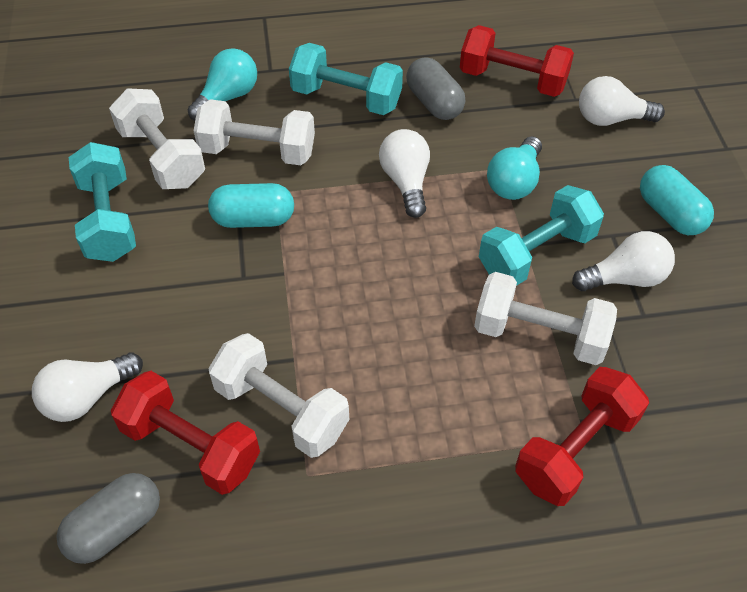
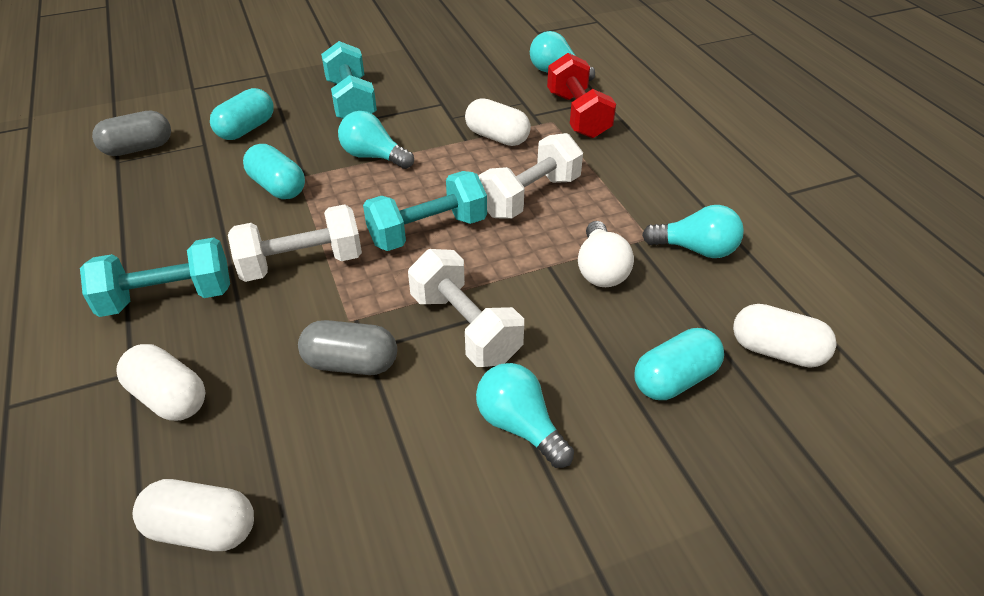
red dumbbell: [111,371,260,495] [460,25,574,97] [515,367,649,506] = 3 -> [547,53,616,138] = 1
turquoise capsule: [208,183,294,228] [640,165,714,235] = 2 -> [210,88,274,140] [243,144,305,199] [634,328,724,400] = 3
turquoise light bulb: [187,48,257,121] [487,136,542,200] = 2 -> [338,111,414,169] [476,363,574,468] [530,31,595,81] [642,205,744,258] = 4
white capsule: none = 0 -> [116,344,206,421] [132,479,254,551] [465,98,531,146] [733,304,837,368] = 4
white dumbbell: [109,88,205,189] [194,99,315,165] [208,333,349,458] [474,272,617,365] = 4 -> [228,204,362,282] [408,249,524,367] [478,133,583,219] = 3
white light bulb: [32,352,143,422] [379,129,430,218] [572,231,675,291] [579,76,665,126] = 4 -> [578,221,634,287] = 1

